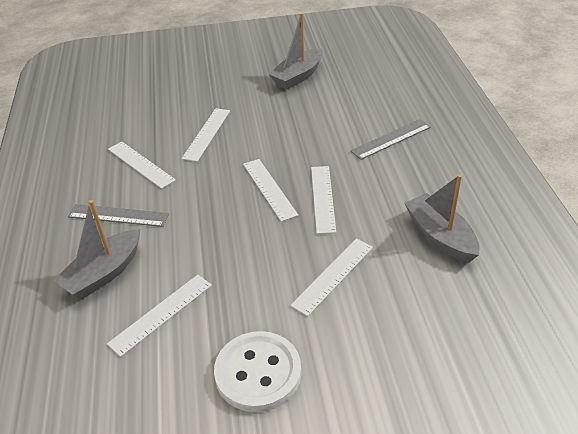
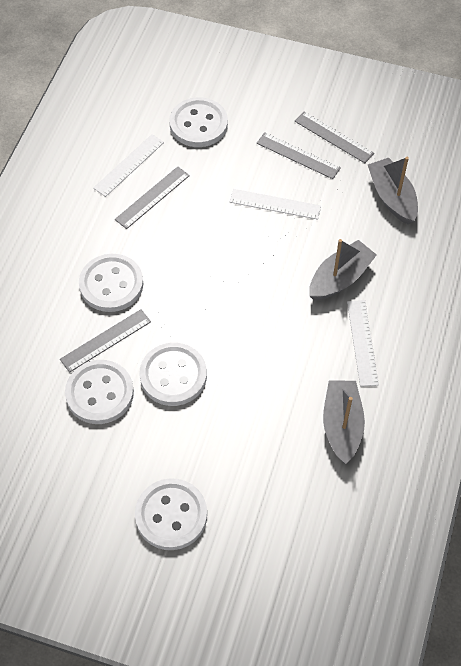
grey ruler: [68,204,169,227] [350,119,431,160] = 2 -> [60,309,151,373] [115,166,190,229] [257,132,341,179] [295,111,374,163] = 4
white button: [214,331,301,412] = 1 -> [65,360,134,424] [79,254,143,312] [135,478,207,550] [139,343,207,406] [169,97,228,147] = 5
white ruler: [107,275,212,357] [108,141,176,189] [182,108,230,162] [243,159,298,222] [290,238,373,316] [311,166,336,234] = 6 -> [93,134,164,197] [230,189,321,220] [347,300,379,387] = 3

